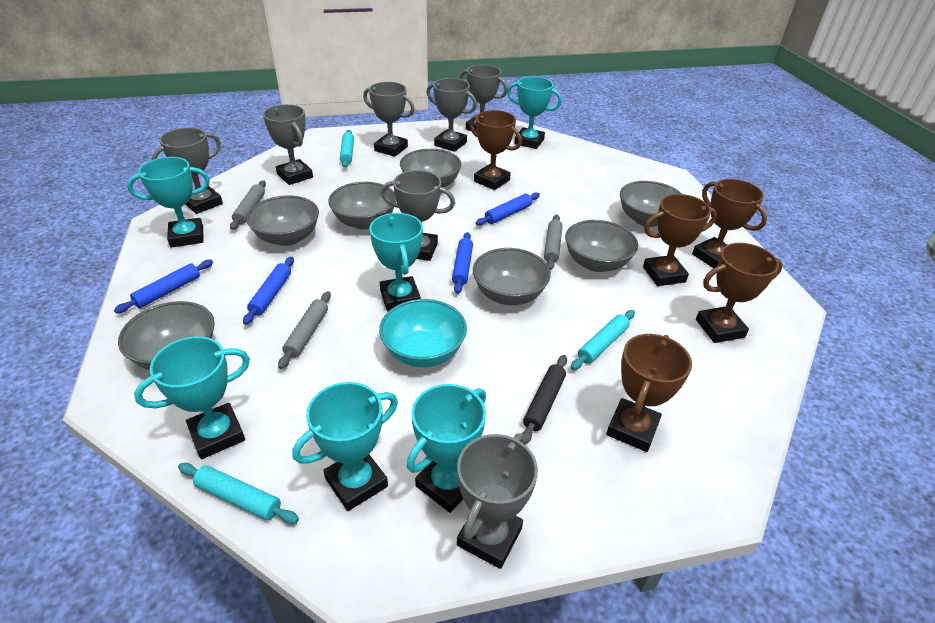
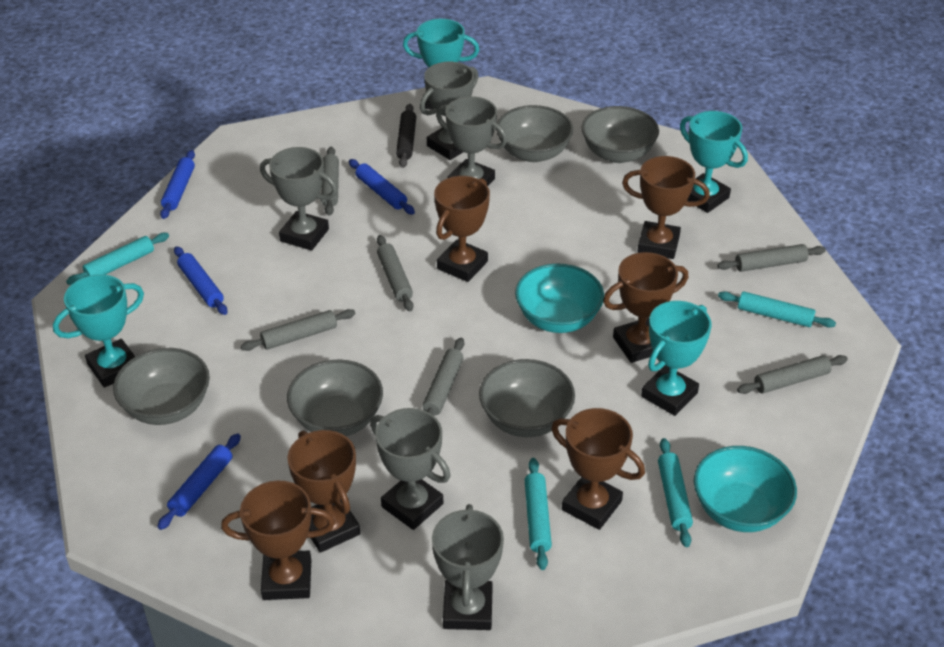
brown trophy: [469,110,522,190] [606,334,692,452] [643,194,717,286] [692,179,767,268] [696,243,783,343] = 5 -> [221,481,335,600] [288,430,360,553] [434,176,490,282] [551,408,645,530] [603,252,688,363] [622,156,710,259] = 6
grey bowl: [118,301,215,370] [246,196,319,246] [328,182,396,230] [400,149,461,187] [473,248,551,305] [565,220,638,272] [620,181,682,227] = 7 -> [113,348,210,425] [287,359,383,436] [479,359,575,437] [496,105,573,162] [582,106,659,163] = 5
grey rolling pin: [230,180,266,230] [278,291,331,369] [544,215,563,270] = 3 -> [241,309,355,351] [321,147,339,216] [377,235,413,311] [422,338,464,416] [717,244,826,272] [737,355,848,394] = 6
grey trophy: [152,128,223,214] [263,104,313,185] [363,82,415,157] [381,170,455,261] [426,78,477,152] [457,433,538,569] [460,65,508,132] = 7 -> [260,147,338,251] [370,408,451,530] [420,62,478,160] [432,504,504,630] [436,96,507,186] = 5
turquoise bowl: [379,299,467,367] = 1 -> [515,263,604,333] [694,446,797,532] = 2
turquoise rolling pin: [178,463,299,524] [340,130,354,168] [571,310,635,370] = 3 -> [66,233,169,285] [525,458,552,570] [658,438,693,547] [718,291,836,328] = 4
turquoise trophy: [127,157,210,248] [134,336,250,459] [292,382,398,511] [369,213,423,311] [407,384,486,513] [507,77,562,149] = 6 -> [53,274,144,388] [403,19,479,110] [641,301,712,416] [680,111,748,213] = 4

